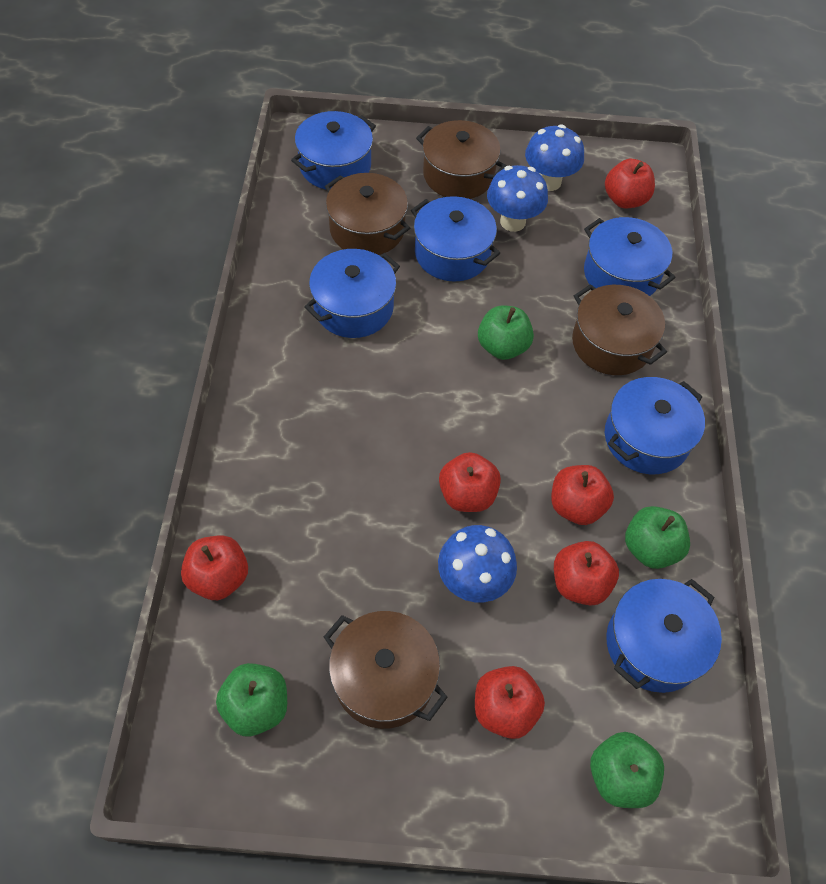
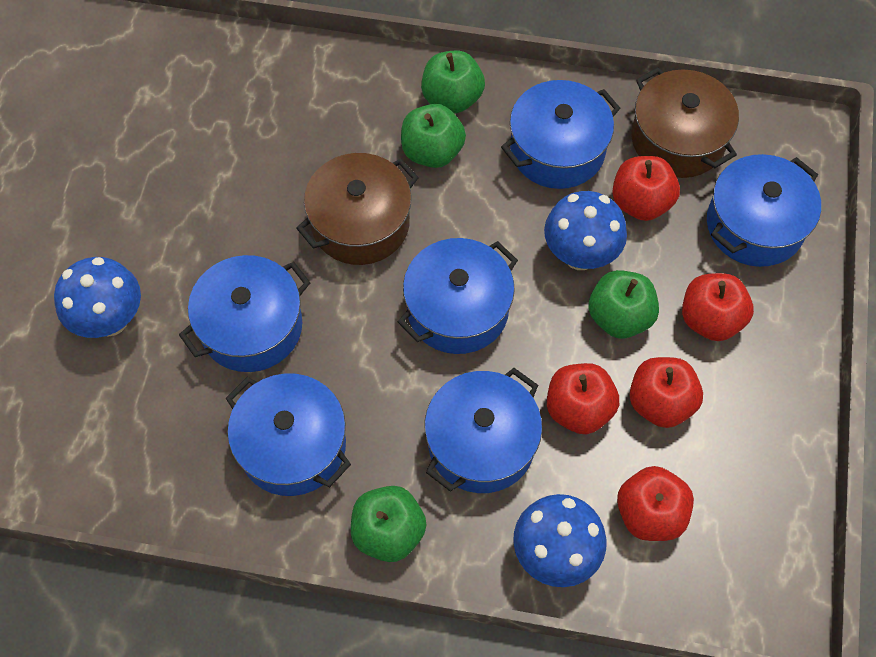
brown pot: [324,611,448,729] [325,173,410,255] [416,120,507,199] [572,284,667,375] = 4 -> [296,153,419,265] [631,67,739,178] = 2
red apple: [181,536,248,600] [439,452,501,512] [475,666,545,739] [551,465,614,525] [554,541,619,606] [605,159,655,208] = 6 -> [547,363,619,434] [612,156,680,221] [617,466,694,541] [629,357,703,428] [682,273,754,341] = 5

